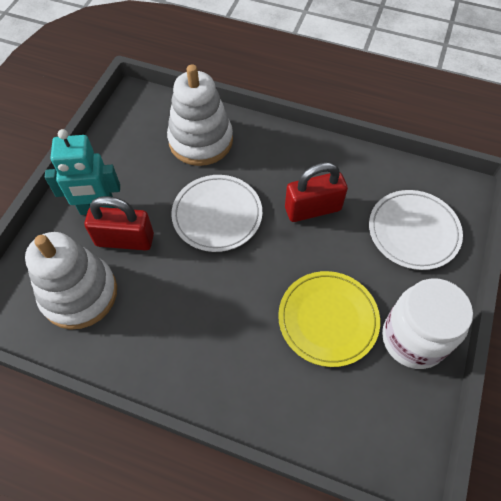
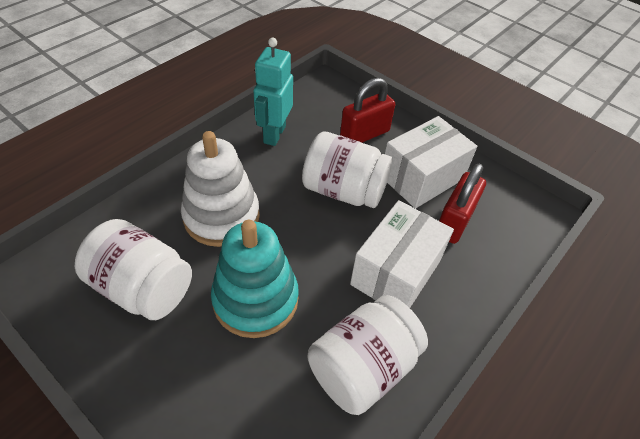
turquoise stacking toy: none = 0 -> [211,220,299,338] = 1
white box: none = 0 -> [350,200,454,308] [385,116,477,208] = 2
white jar: [382,278,473,369] = 1 -> [75,219,192,320] [302,132,393,208] [307,295,428,415] = 3
white plate: [171,175,262,252] [369,190,463,270] = 2 -> none = 0
white stacking toy: [25,232,117,330] [167,64,233,166] = 2 -> [181,131,260,247] = 1
yellow plate: [278,271,380,367] = 1 -> none = 0

